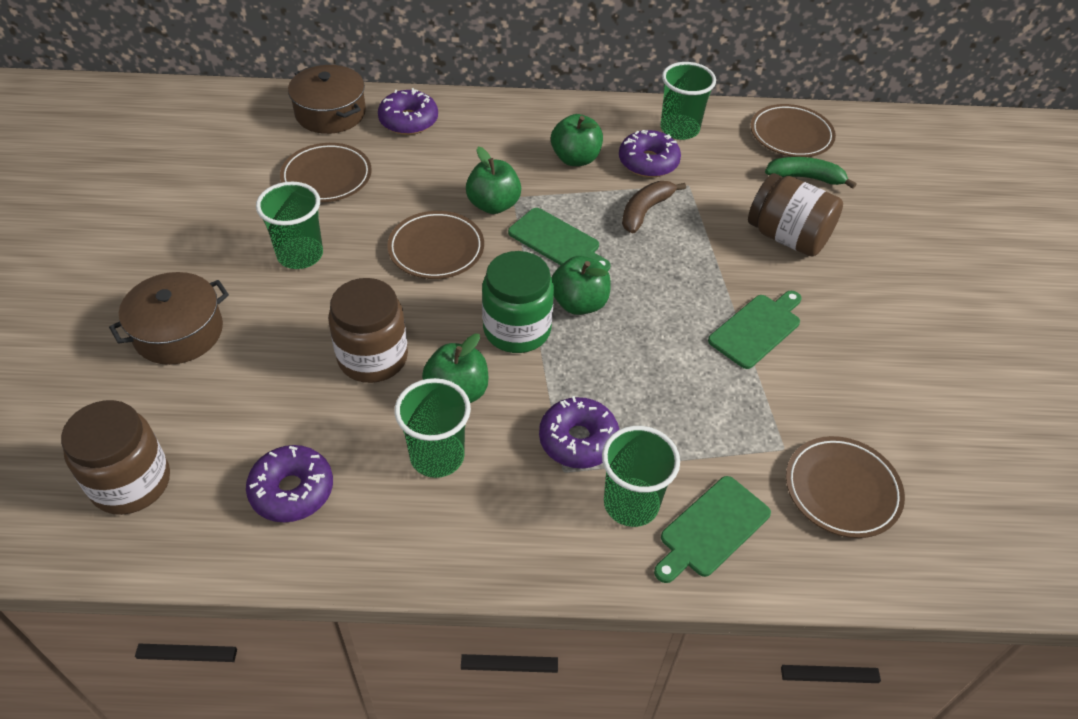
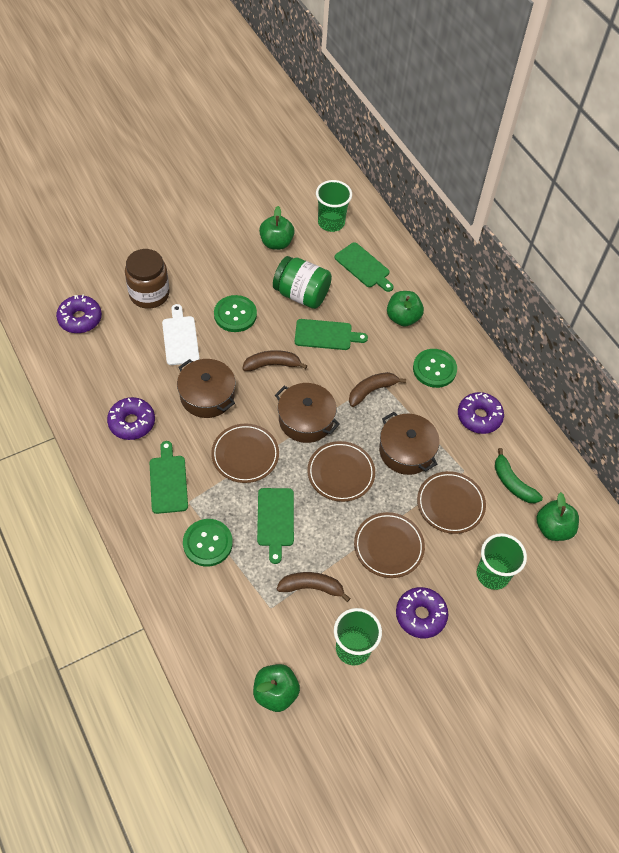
brown banana: [622,181,686,233] = 1 -> [242,350,307,371] [277,572,351,602] [349,372,406,407] = 3
brown jar: [61,400,170,515] [328,278,408,383] [748,173,843,257] = 3 -> [125,249,170,309] = 1
brown pot: [109,272,229,365] [288,65,366,134] = 2 -> [177,359,236,418] [275,383,340,443] [379,412,440,475] = 3
green button: none = 0 -> [183,519,233,567] [214,295,257,332] [413,349,457,388] = 3
green cup: [256,182,323,269] [395,378,471,478] [602,426,680,527] [660,62,716,140] = 4 -> [316,180,352,232] [334,608,382,666] [477,533,527,590] = 3
green cutting board: [508,208,611,271] [654,476,771,583] [708,291,802,369] = 3 -> [150,441,188,514] [257,488,294,564] [295,319,368,350] [334,242,394,292] = 4
white cutting board: none = 0 -> [162,304,200,365] = 1

